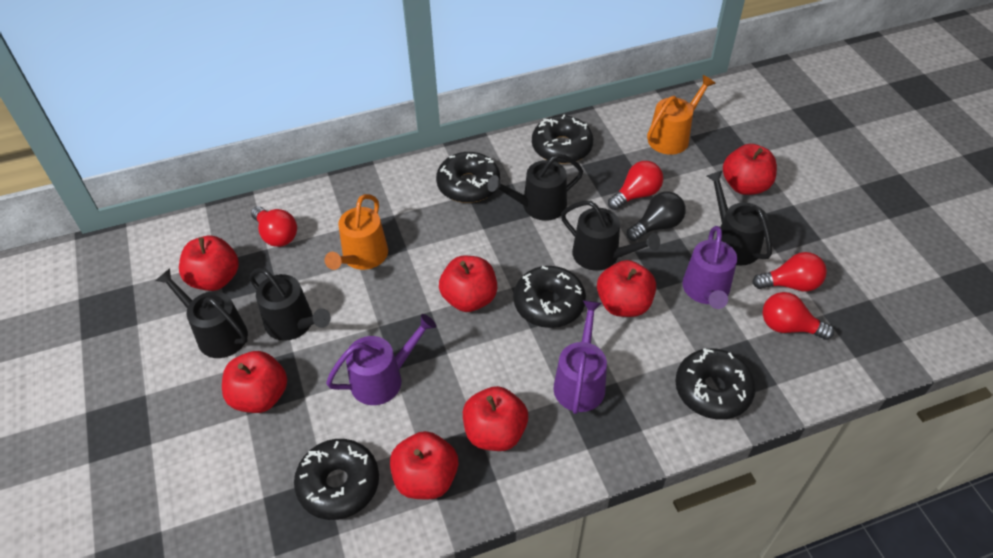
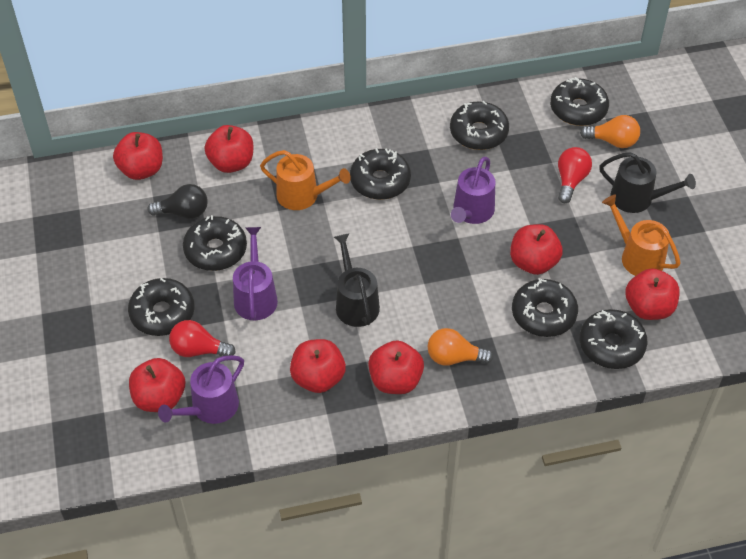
black donut: [294,439,379,520] [436,152,500,203] [514,266,586,328] [532,114,593,164] [675,348,756,420] = 5 -> [128,278,195,336] [183,215,247,271] [350,148,411,200] [450,101,509,150] [512,278,578,337] [550,77,609,126] [580,309,648,369] = 7
black watering can: [155,268,248,358] [249,268,331,341] [487,153,583,221] [561,201,660,271] [707,170,772,265] = 5 -> [334,233,380,327] [599,152,696,213] = 2
orange light bulb: none = 0 -> [428,328,493,366] [580,115,640,148] = 2
red light bulb: [251,206,297,247] [608,161,663,210] [752,252,827,292] [762,292,834,340] = 4 -> [169,320,236,357] [558,147,592,203] = 2

